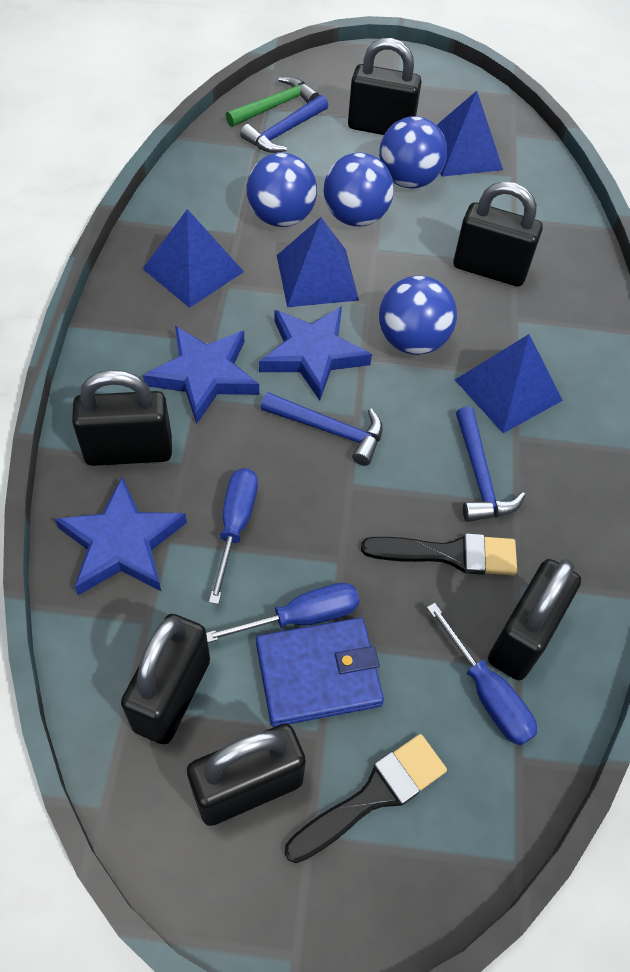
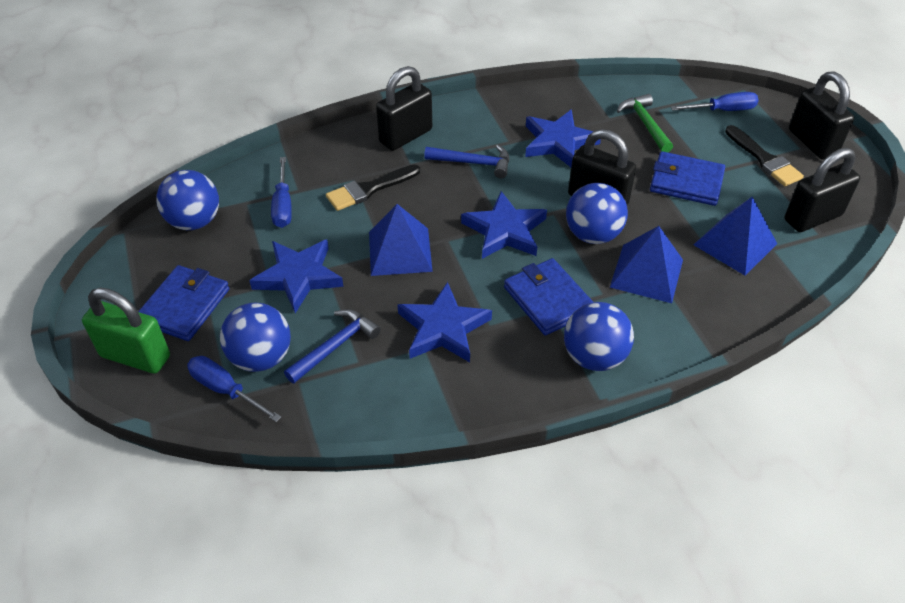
black padlock: [72,370,172,466] [121,614,210,744] [187,724,306,826] [348,38,422,135] [454,181,543,287] [488,559,581,680] = 6 -> [376,66,432,151] [568,129,636,205] [784,148,860,232] [789,72,854,160] = 4
blue hammer: [240,95,328,153] [261,392,383,466] [456,406,525,522] = 3 -> [284,309,381,383] [424,145,509,178] = 2
blue pyramid: [143,209,244,308] [277,217,359,307] [437,91,503,177] [455,334,563,433] = 4 -> [369,204,433,276] [610,226,683,303] [693,197,777,276] = 3
blue star: [55,477,187,595] [143,326,259,424] [259,306,372,400] = 3 -> [249,239,344,313] [397,282,492,362] [461,191,547,259] [525,109,601,167] = 4
blue wallet: [256,618,384,727] = 1 -> [138,265,229,341] [504,258,593,336] [650,151,725,206] = 3
green padlock: none = 0 -> [82,288,170,373] = 1

